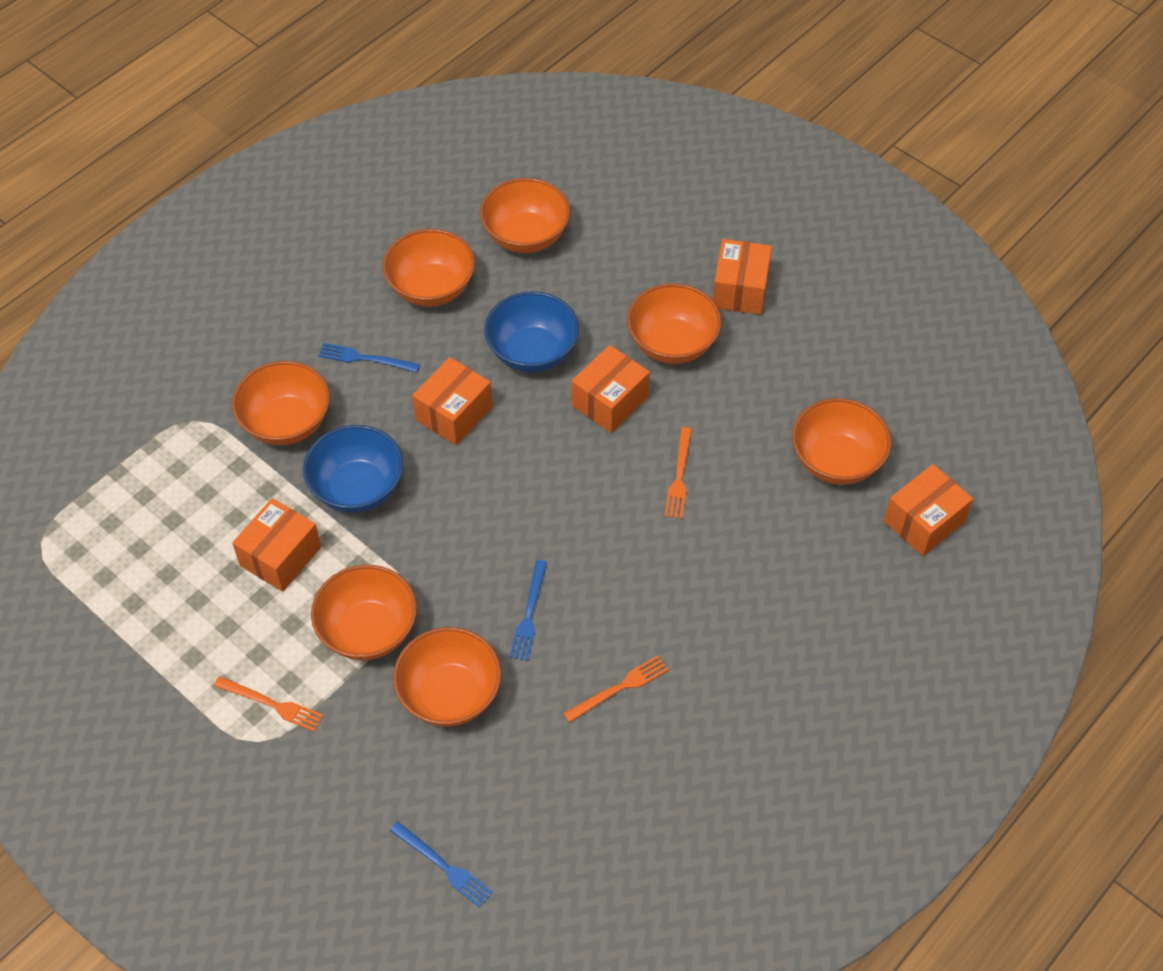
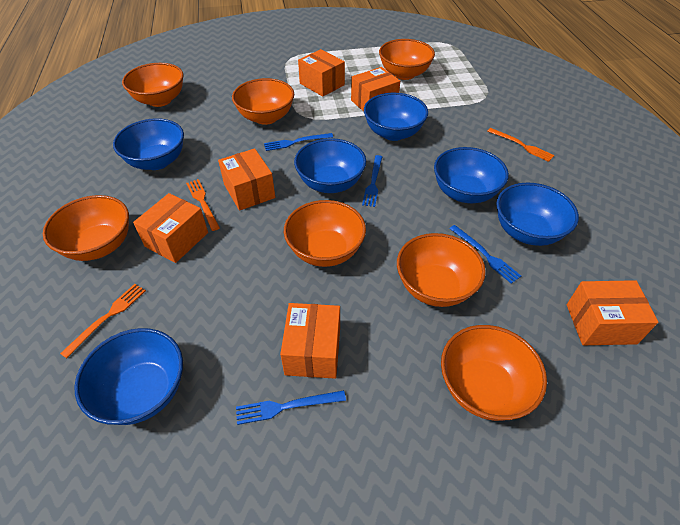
blue bowl: [303,425,403,513] [484,291,579,373] = 2 -> [74,328,183,425] [113,118,184,170] [294,138,366,193] [364,93,428,141] [434,147,509,203] [496,183,579,246] = 6
blue fork: [318,343,420,372] [389,821,493,908] [509,560,547,661] = 3 -> [236,390,346,425] [264,133,333,151] [362,155,382,207] [449,225,521,284] = 4
orange box: [232,498,321,592] [412,357,492,445] [571,345,650,433] [713,239,772,315] [884,464,973,556] = 5 -> [133,193,208,263] [218,148,275,211] [280,303,340,379] [298,49,345,97] [351,67,400,111] [567,280,658,345] = 6

